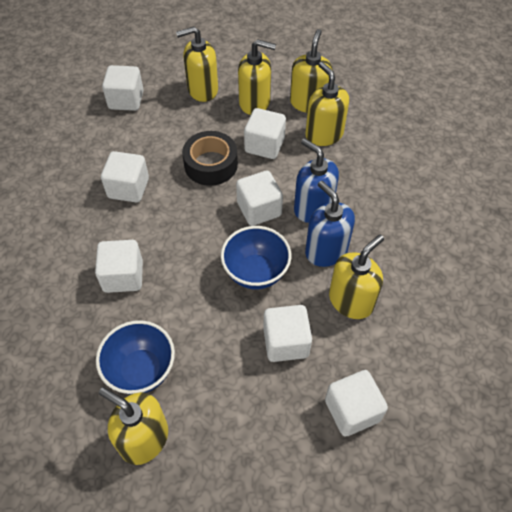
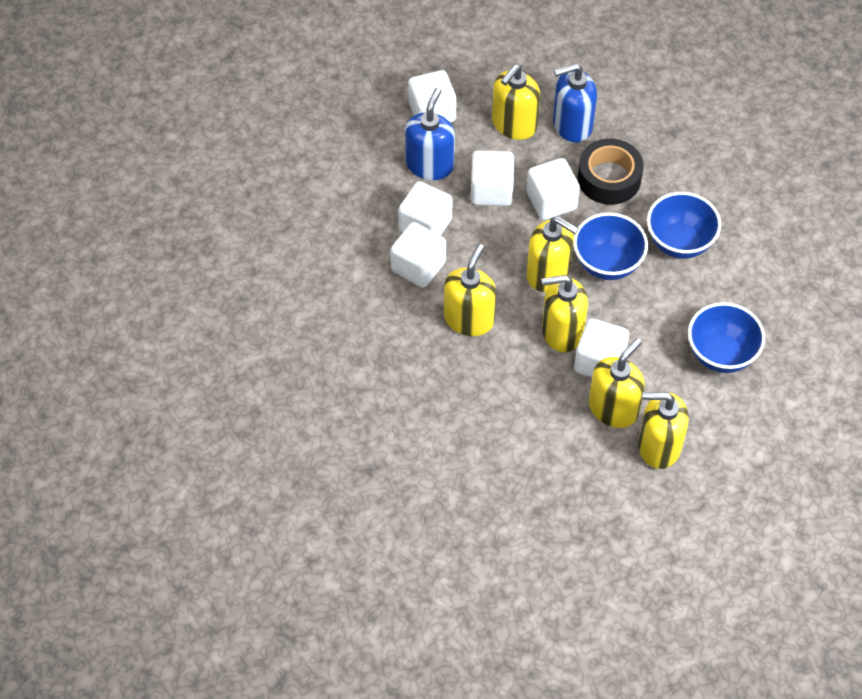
blue bowl: [96,320,175,395] [221,226,291,290] = 2 -> [573,212,648,280] [647,192,721,259] [688,302,765,373] = 3
white cube: [95,240,143,293] [101,151,149,202] [102,65,144,111] [236,171,283,226] [244,108,286,159] [263,305,312,362] [325,370,388,437] = 7 -> [391,222,446,288] [398,181,453,236] [408,70,457,123] [471,151,514,206] [526,158,580,220] [574,319,629,377] = 6

